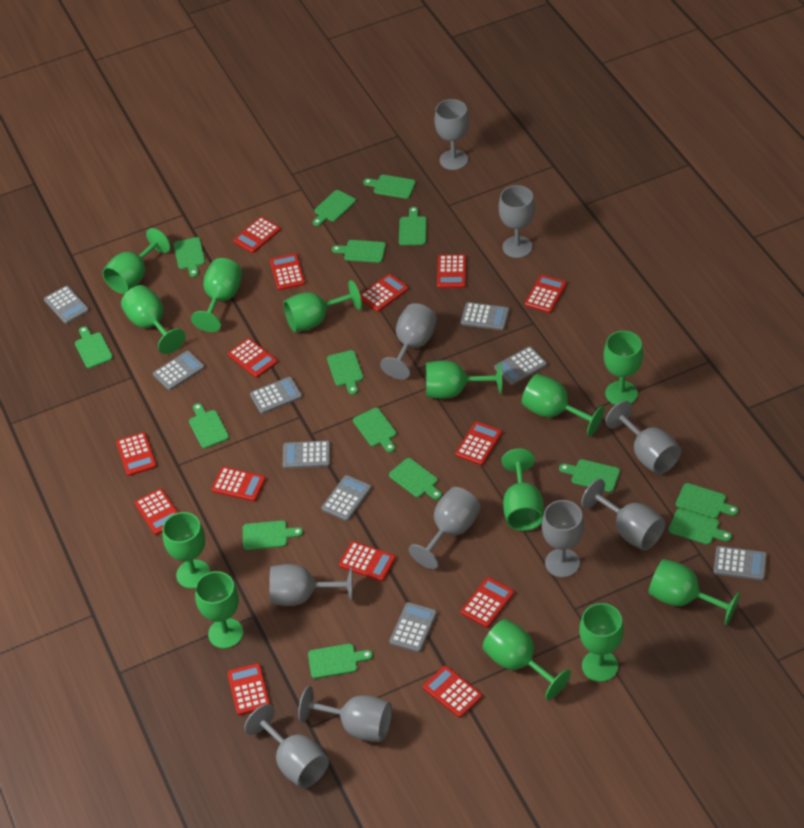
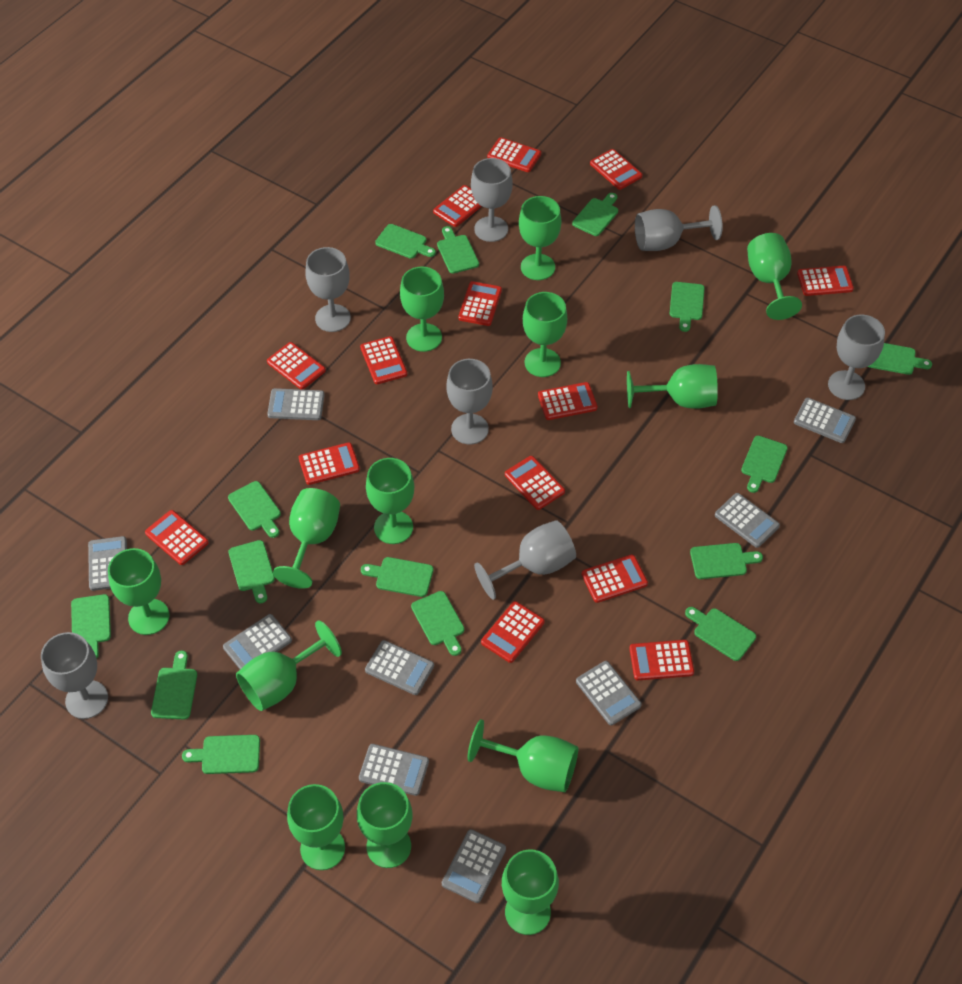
grey goblet: [244,704,329,788] [269,564,353,606] [298,686,392,742] [380,303,437,380] [408,487,481,569] [434,99,469,170] [499,185,535,258] [542,500,584,578] [581,479,665,550] [605,401,681,474] = 10 -> [41,632,108,719] [305,247,351,332] [446,359,493,444] [471,158,512,242] [474,520,576,600] [635,205,723,251] [828,315,885,400] = 7

